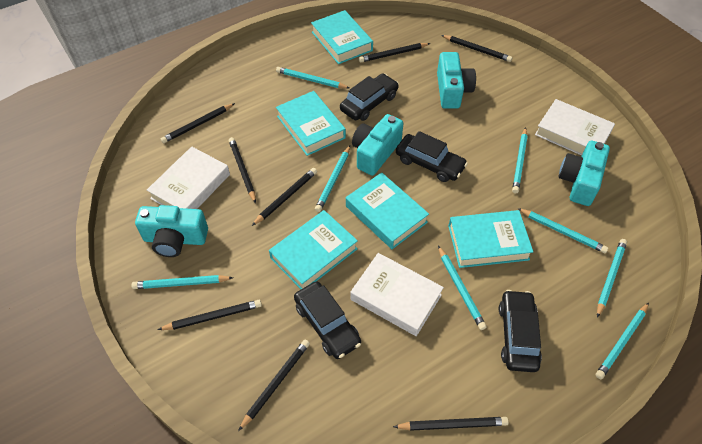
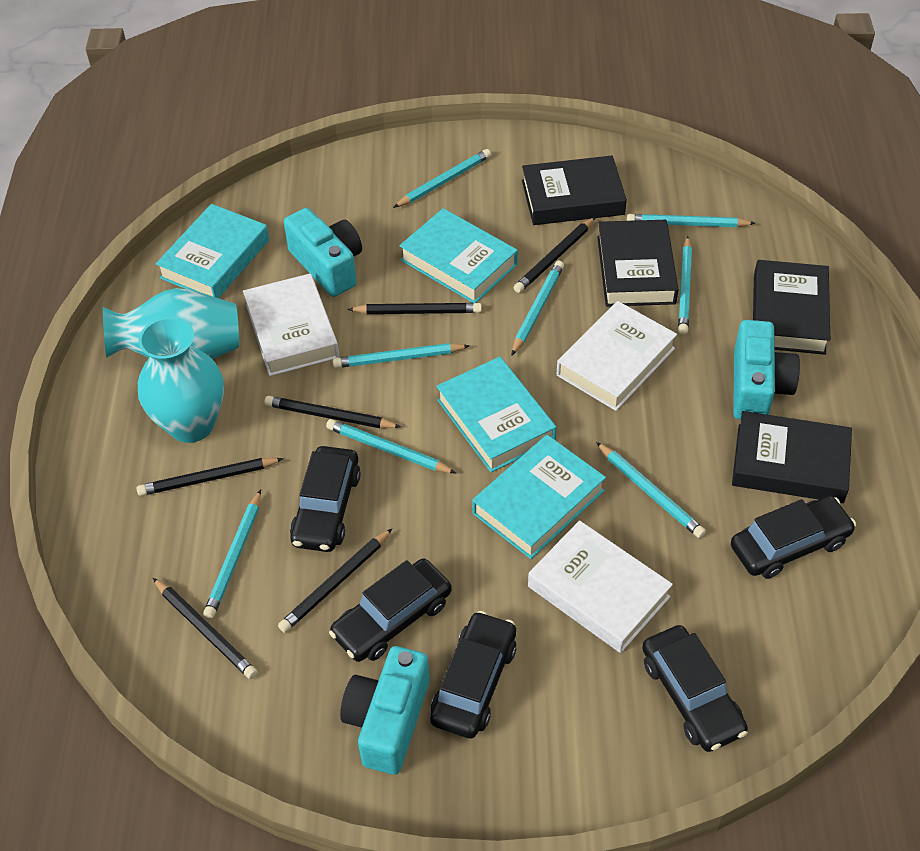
black book: none = 0 -> [522,156,627,225] [597,220,679,307] [732,411,852,503] [753,260,830,355] = 4
black car: [294,281,361,359] [340,74,399,121] [396,131,468,182] [499,290,542,372] = 4 -> [290,446,361,552] [329,558,452,662] [430,611,517,739] [642,625,748,752] [731,496,856,579] = 5
black pencil: [158,300,262,330] [161,103,235,143] [229,137,256,203] [238,339,310,431] [252,168,317,226] [359,43,431,63] [393,417,509,431] [441,35,512,62] = 8 -> [136,458,284,496] [153,578,257,679] [264,396,401,428] [278,528,393,633] [347,303,482,314] [513,217,595,293] = 6
turquoise book: [269,210,358,289] [276,91,346,156] [311,10,373,64] [346,173,429,249] [448,210,533,268] = 5 -> [156,204,269,298] [399,208,518,303] [436,357,556,472] [472,435,606,559] = 4
turquoise camera: [135,205,208,257] [352,114,403,176] [437,52,476,109] [559,141,610,206] = 4 -> [284,208,362,297] [340,646,430,775] [733,320,800,420] = 3
turquoise vase: none = 0 -> [103,288,239,359] [138,317,224,443] = 2

